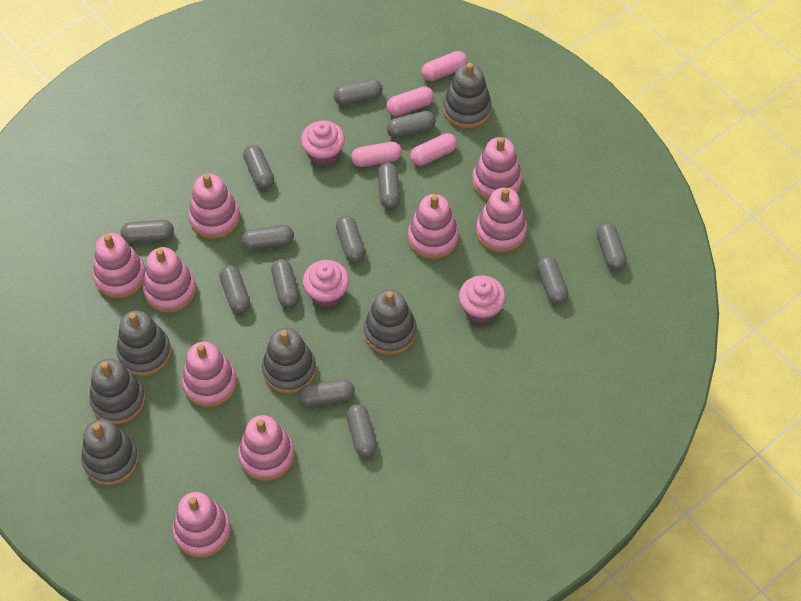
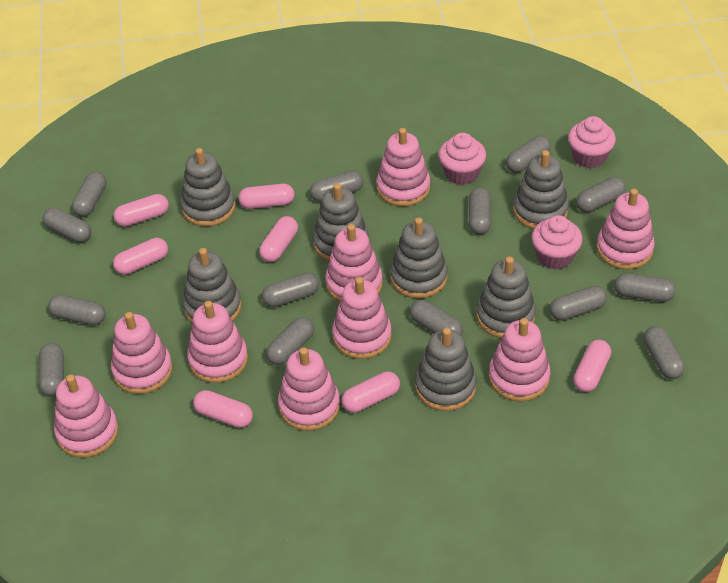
grey capsule: [121,220,174,243] [219,265,250,313] [241,225,294,250] [243,145,274,189] [271,259,299,308] [299,380,355,407] [334,79,383,105] [336,215,365,263] [346,404,377,457] [378,162,400,209] [386,111,436,138] [537,256,569,304] [596,223,627,271] = 13 -> [39,343,64,397] [43,208,91,243] [48,295,106,325] [72,172,106,217] [262,272,319,307] [266,317,314,365] [310,170,363,202] [410,300,463,335] [468,188,491,235] [506,135,551,173] [550,286,607,321] [576,177,626,213] [614,273,676,302] [643,326,685,379] = 14
grey stacking toy: [81,419,139,485] [89,359,146,424] [116,310,171,376] [262,328,316,394] [364,289,417,355] [443,63,492,128] = 6 -> [180,148,236,226] [183,248,242,323] [313,183,369,261] [390,217,448,298] [415,328,477,411] [476,256,536,338] [513,150,569,229] = 7
pink capsule: [351,142,402,167] [386,86,434,116] [410,133,457,166] [422,51,467,81] = 4 -> [113,238,168,275] [114,194,169,227] [193,390,253,428] [238,184,294,209] [259,216,298,262] [341,372,400,413] [573,340,611,392] = 7

